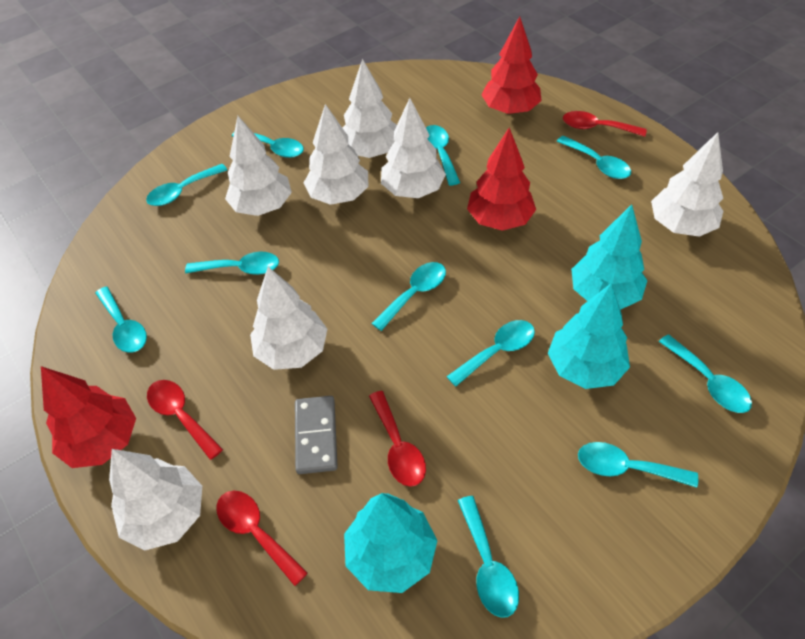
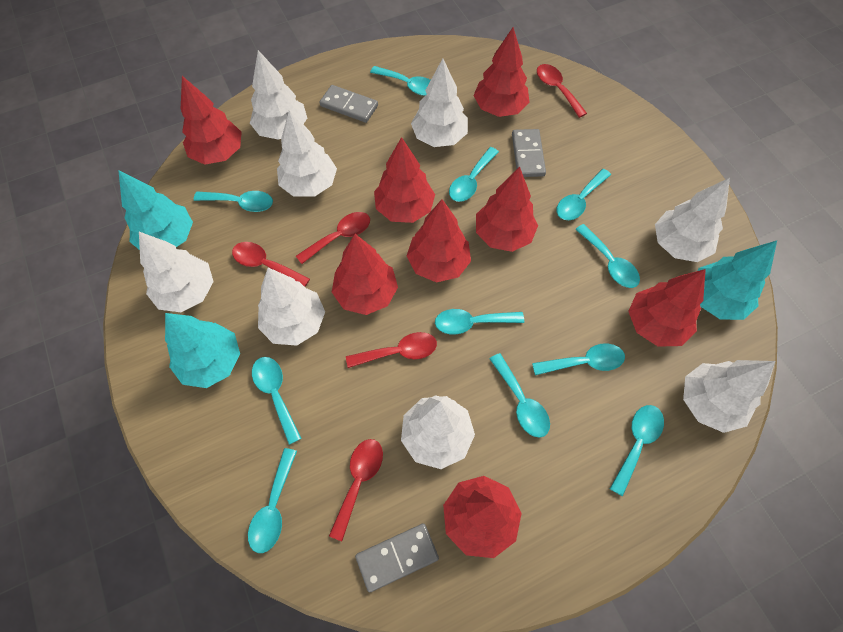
grey domino: [295,396,338,474] = 1 -> [319,85,378,123] [355,523,439,593] [512,129,546,177] = 3
red spoon: [147,380,223,460] [216,491,308,586] [369,391,426,487] [563,111,647,137] = 4 -> [232,242,310,287] [296,212,370,264] [329,439,383,541] [346,332,437,368] [537,64,587,118] = 5
red tree: [41,366,136,468] [467,128,536,231] [481,16,542,114] = 3 -> [181,76,242,165] [332,234,398,315] [374,137,435,223] [407,199,471,283] [443,476,522,558] [473,27,530,117] [476,167,538,252] [628,269,706,347] = 8
white tree: [109,449,202,550] [225,116,292,216] [250,267,327,370] [304,104,368,205] [343,59,397,158] [381,98,446,198] [651,132,723,237] = 7 -> [139,232,214,312] [250,50,307,140] [258,268,325,346] [277,110,337,197] [401,395,475,469] [411,58,468,147] [655,178,730,262] [683,360,775,433] = 8

